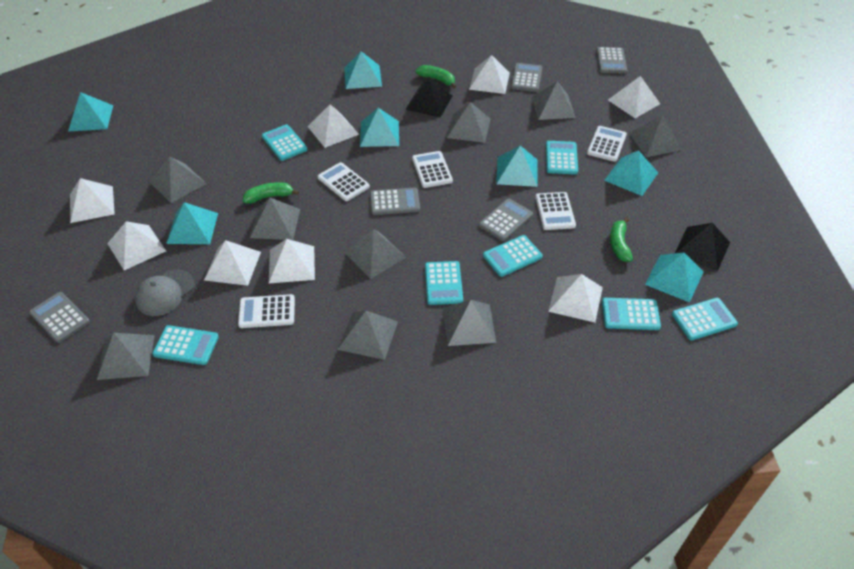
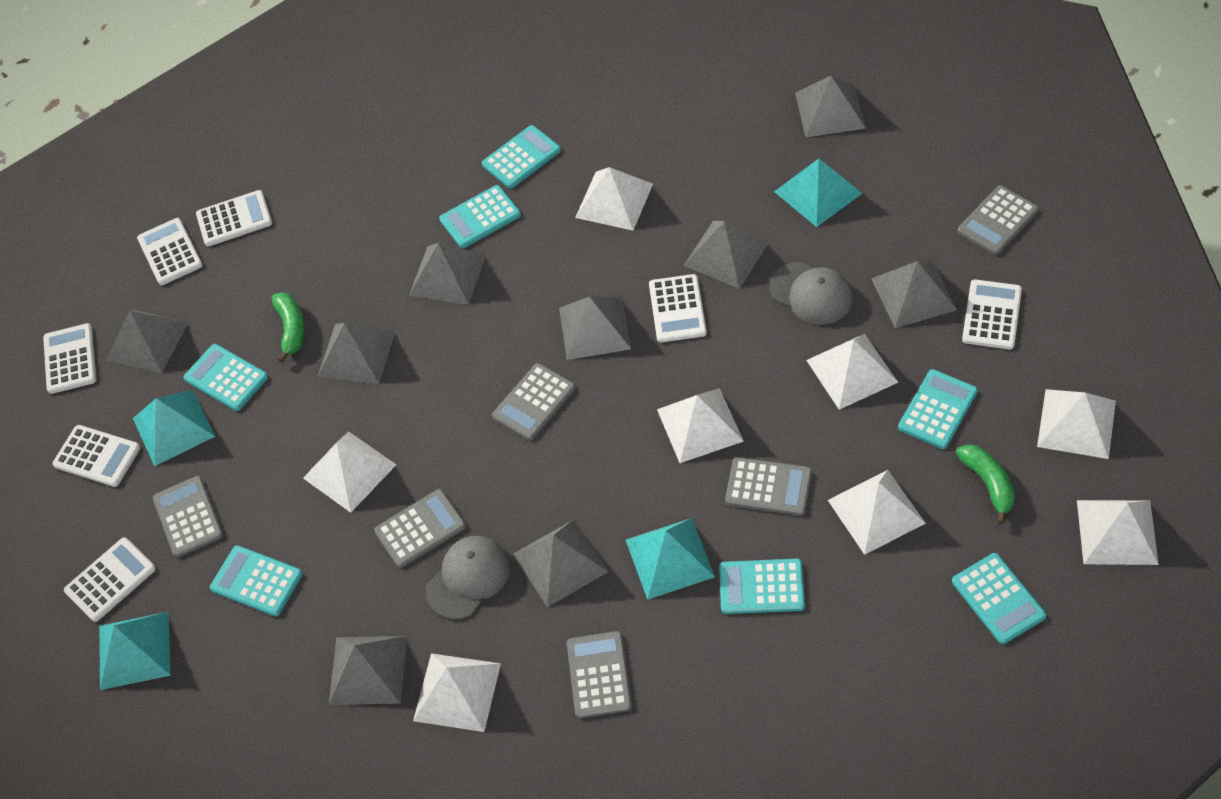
black pyramid: [405,77,452,118] [675,223,730,271] = 2 -> none = 0
green banana: [243,182,299,204] [415,65,456,89] [610,217,633,262] = 3 -> [272,292,305,363] [956,444,1015,524] = 2
grey calculator: [29,292,90,343] [370,187,420,215] [479,199,533,241] [511,63,542,92] [596,47,627,74] = 5 -> [153,476,224,558] [374,489,466,568] [492,363,576,441] [567,631,632,718] [725,457,812,515] [958,185,1039,255] = 6
grey cap: [135,269,194,316] = 1 -> [426,536,510,620] [769,262,853,325] = 2
turquoise pyramid: [68,92,113,131] [166,202,218,244] [344,51,382,89] [360,108,399,147] [496,146,538,187] [604,150,658,196] [645,252,704,302] = 7 -> [99,612,171,690] [133,389,215,466] [626,518,715,600] [774,159,862,227] = 4
white calculator: [238,294,295,328] [318,162,370,201] [412,151,453,188] [535,192,576,230] [587,126,627,162] = 5 -> [43,323,96,394] [52,425,140,487] [64,537,156,622] [137,218,203,285] [196,190,272,246] [649,274,707,342] [962,279,1022,349] = 7

